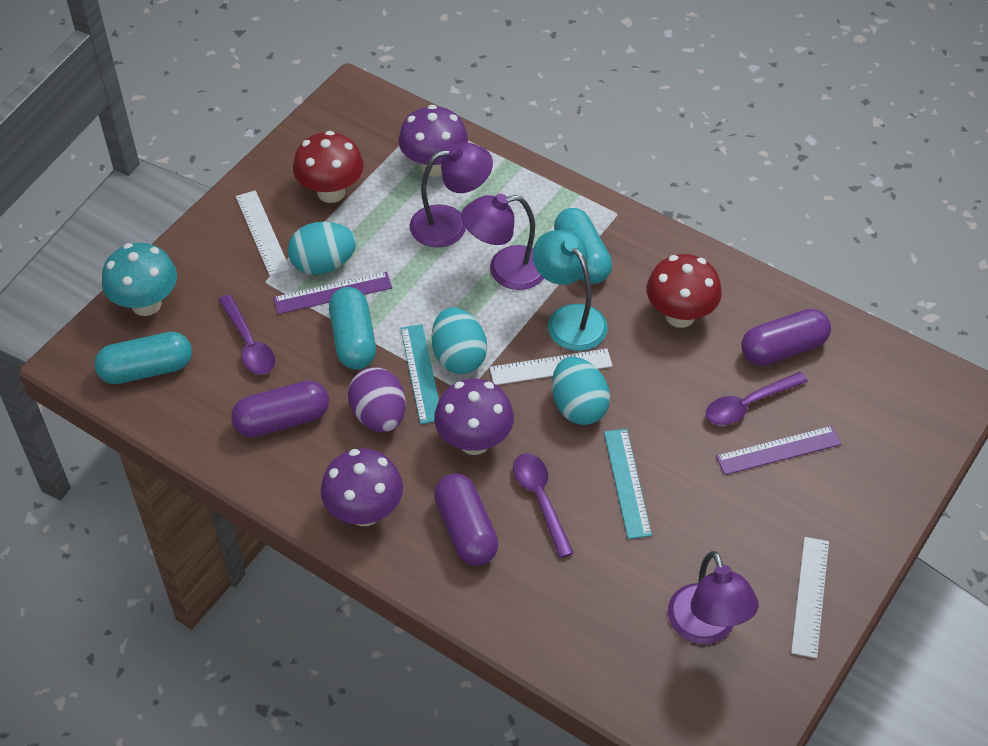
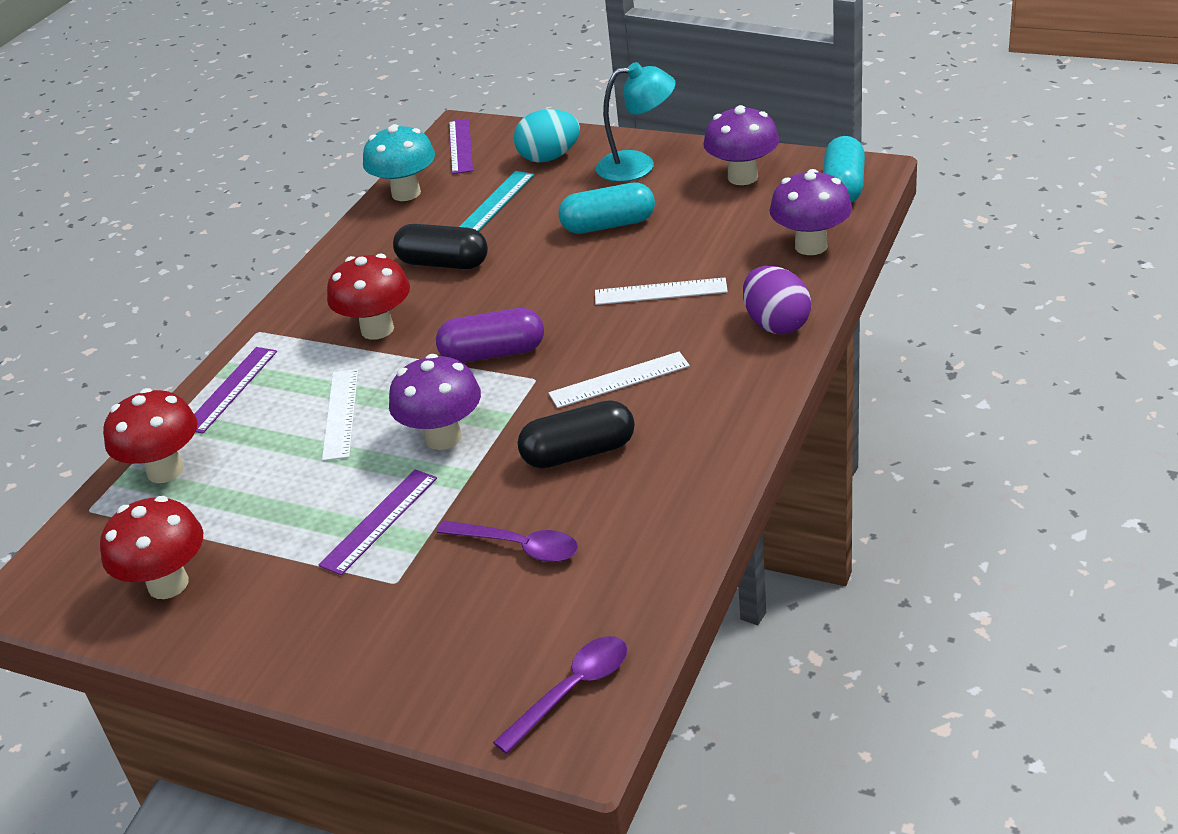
black capsule: none = 0 -> [393,224,488,269] [517,400,635,469] = 2
purple capsule: [231,380,329,437] [434,473,498,566] [741,309,831,366] = 3 -> [436,308,544,363] = 1
purple lamp: [409,142,493,248] [461,193,544,290] [668,551,759,644] = 3 -> none = 0
purple ruler: [273,272,392,314] [716,426,841,475] = 2 -> [195,347,277,434] [319,469,437,575] [449,118,473,174] = 3
purple spoon: [218,294,275,375] [513,453,574,558] [706,372,808,425] = 3 -> [437,521,578,562] [493,636,627,754] = 2
red mushroom: [293,131,364,203] [647,254,722,328] = 2 -> [100,496,203,599] [103,388,198,483] [327,254,410,340] = 3
turquoise capsule: [94,332,192,384] [329,287,376,370] [554,208,612,284] = 3 -> [558,183,655,234] [823,136,865,203] = 2
turquoise egg: [288,222,356,275] [432,307,487,374] [552,357,610,425] = 3 -> [514,109,580,163] = 1
turquoise ruler: [401,324,439,424] [604,429,652,539] = 2 -> [459,171,534,231] = 1

